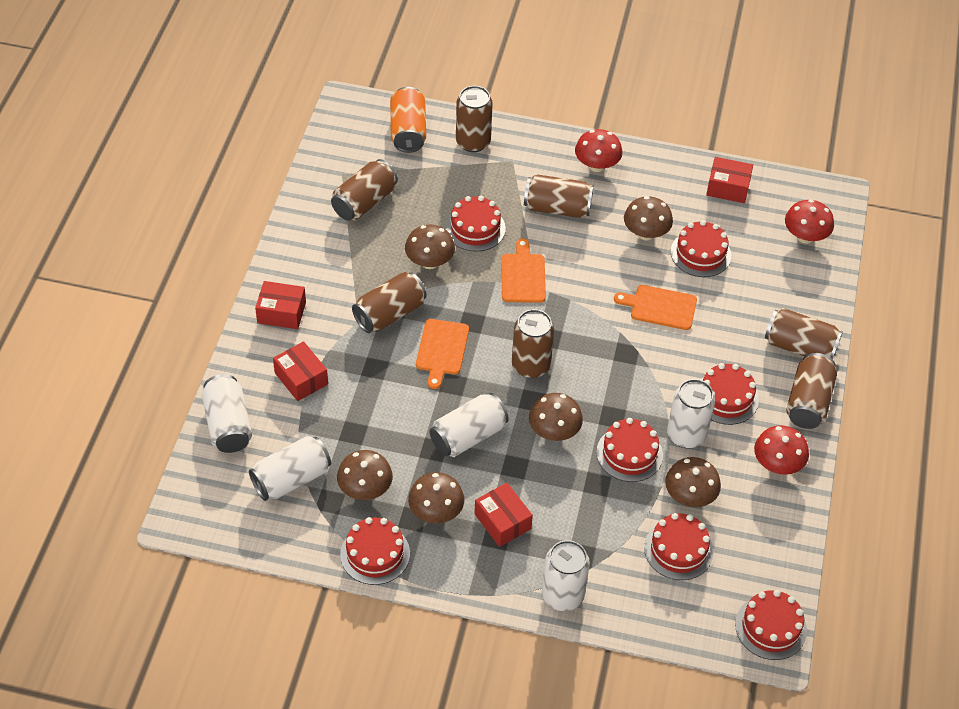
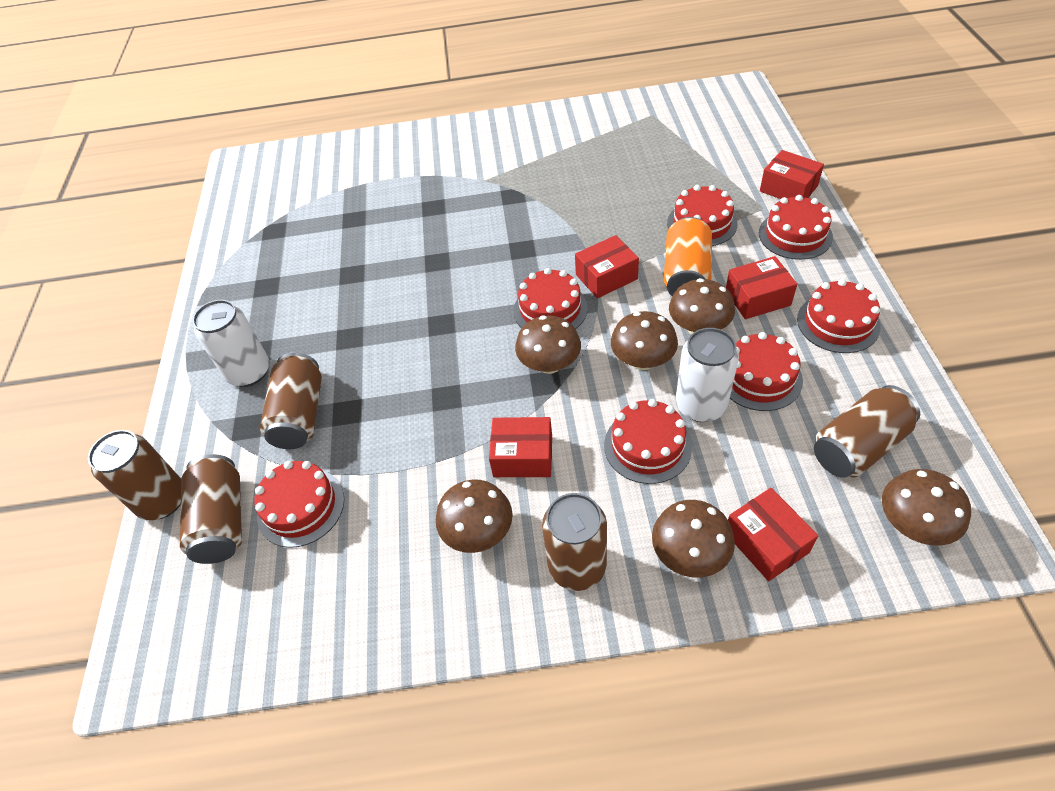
brown can: [331,159,398,221] [352,272,426,333] [456,86,493,152] [512,309,554,378] [524,174,594,218] [765,308,843,359] [786,353,837,429] = 7 -> [88,430,181,520] [180,454,242,564] [260,353,322,449] [542,493,607,591] [814,385,920,478] = 5
orange cutting board: [416,319,469,389] [501,239,546,303] [614,285,697,330] = 3 -> none = 0
red box: [255,281,306,329] [273,341,328,401] [474,483,533,547] [706,157,753,203] = 4 -> [489,417,552,477] [575,235,639,298] [726,256,797,319] [728,488,818,581] [760,150,824,199] = 5
red mushroom: [575,129,623,172] [754,425,809,475] [785,199,834,244] = 3 -> none = 0
white can: [202,374,252,453] [249,436,331,501] [430,393,509,457] [542,540,590,611] [667,379,715,448] = 5 -> [192,300,269,387] [676,328,739,422] = 2

